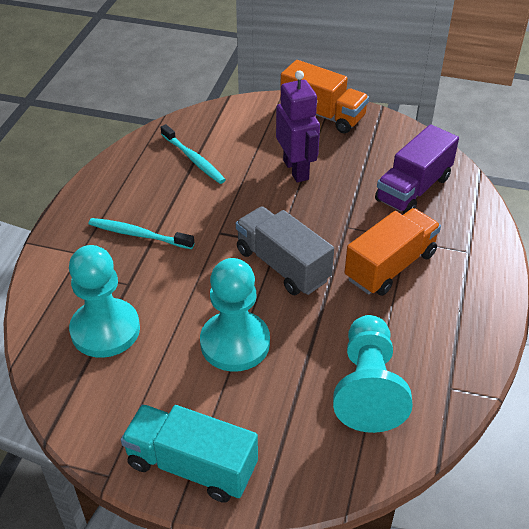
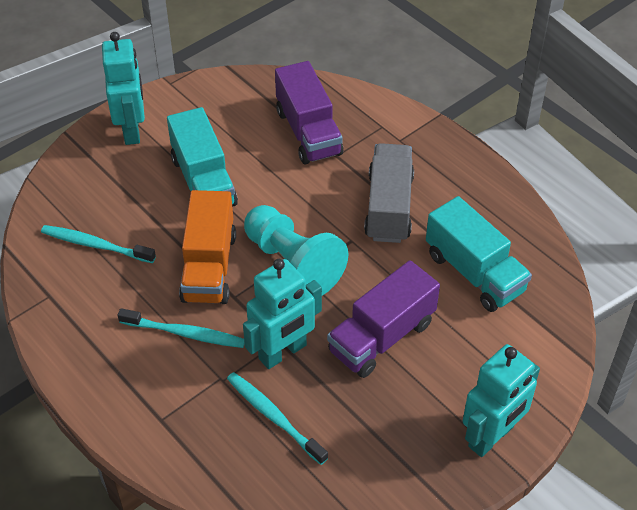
orange truck: [280,60,369,133] [344,208,441,296] = 2 -> [179,190,236,304] = 1
purple robot: [276,70,320,182] = 1 -> none = 0
purple truck: [375,124,459,214] = 1 -> [275,61,343,165] [327,260,440,378] = 2
turquoise pawn: [69,245,140,358] [200,258,270,372] [333,315,413,433] = 3 -> [244,205,348,295] = 1
turquoise robot: none = 0 -> [102,32,145,145] [243,259,322,369] [463,344,540,457] = 3
turquoise toothbrush: [89,218,194,249] [161,124,226,184] = 2 -> [41,225,156,263] [118,308,245,348] [227,372,328,465] = 3
turquoise truck: [121,404,258,503] = 1 -> [167,107,238,206] [426,196,532,312] = 2

